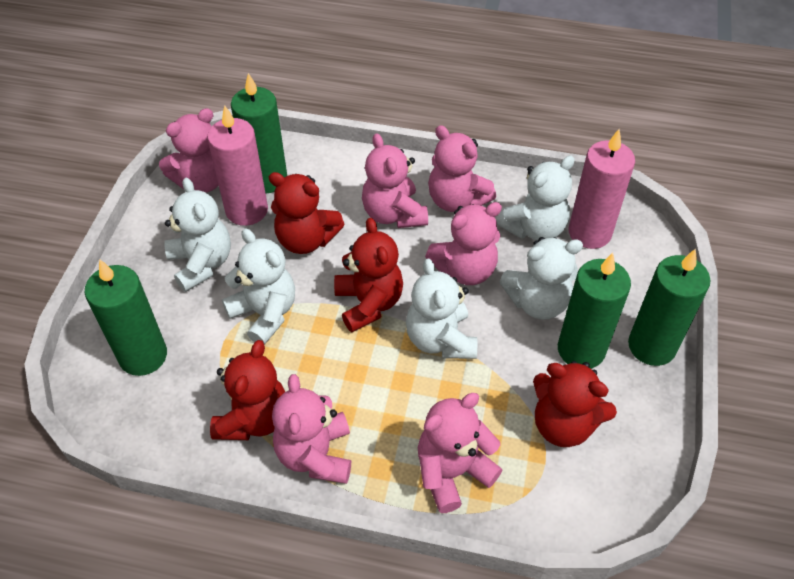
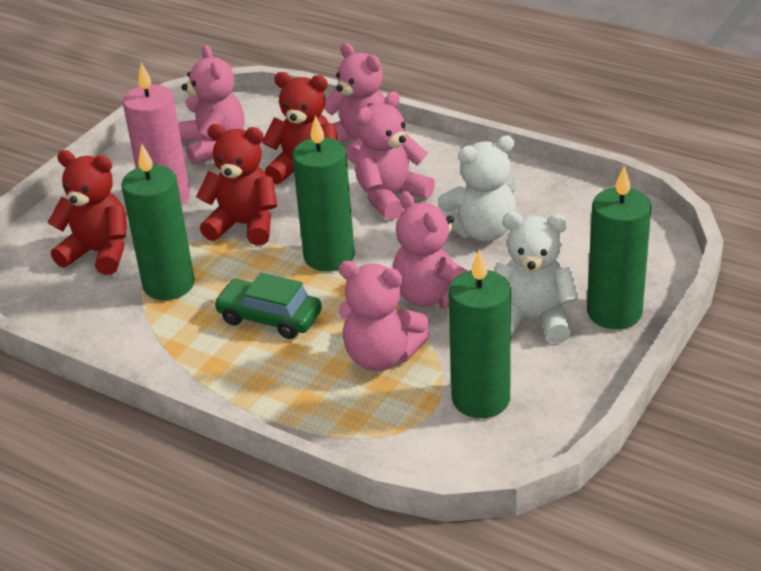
green car: none = 0 -> [214,273,322,339] = 1
pink candle: [207,105,268,226] [568,129,635,249] = 2 -> [123,63,190,206] = 1
pink teddy bear: [159,108,219,193] [272,374,351,484] [362,134,428,228] [418,393,502,513] [425,202,502,285] [428,125,496,212] = 6 -> [179,45,245,165] [324,43,385,164] [339,261,429,371] [355,91,435,220] [393,191,468,309] = 5
red teddy bear: [210,340,285,440] [269,172,344,254] [334,218,403,332] [533,361,617,447] = 4 -> [48,150,127,275] [196,124,277,246] [262,72,337,184] = 3
white teddy bear: [164,178,231,292] [222,229,295,345] [406,259,477,359] [496,156,575,241] [499,237,583,320] = 5 -> [437,135,517,241] [494,212,579,344] = 2

